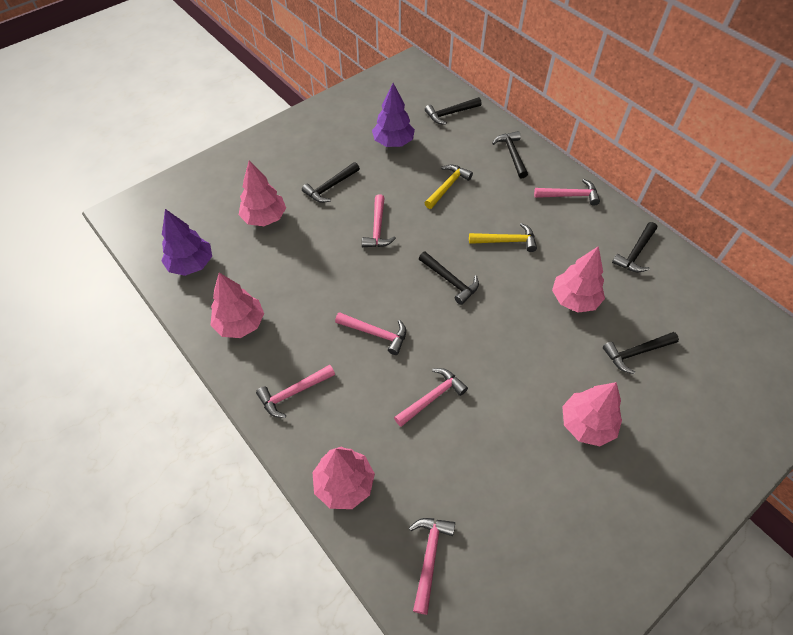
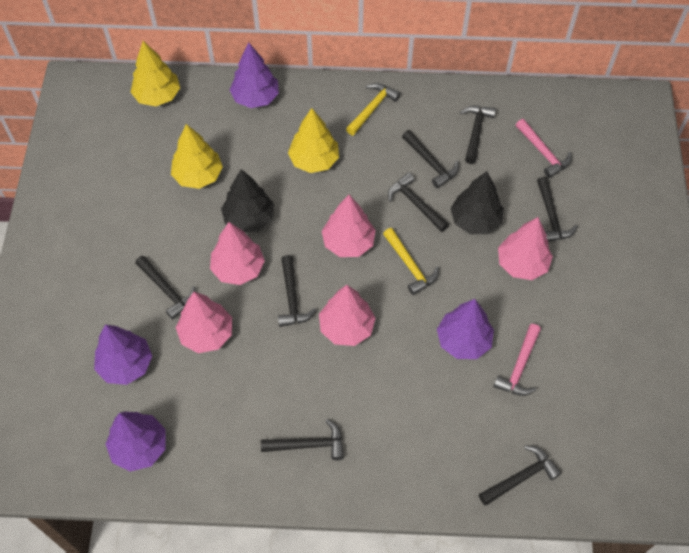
black hammer: [302,162,360,203] [419,252,479,305] [425,97,482,125] [492,131,528,179] [603,332,679,374] [612,222,657,272] = 6 -> [135,256,196,320] [261,419,344,460] [278,255,316,327] [388,172,449,232] [402,130,459,188] [460,106,496,164] [479,445,561,506] [537,177,578,242] = 8
black tree: none = 0 -> [221,169,274,232] [450,171,504,234] = 2
pink hammer: [256,365,335,418] [335,312,406,355] [362,194,396,247] [394,368,468,427] [409,518,455,615] [534,179,600,206] = 6 -> [493,324,541,396] [516,119,572,178] = 2
purple tree: [161,209,212,276] [372,83,415,147] = 2 -> [94,324,152,385] [106,411,166,472] [230,43,279,108] [437,299,494,359] = 4
yellow tree: none = 0 -> [131,41,180,106] [171,124,223,189] [288,108,339,173] = 3

